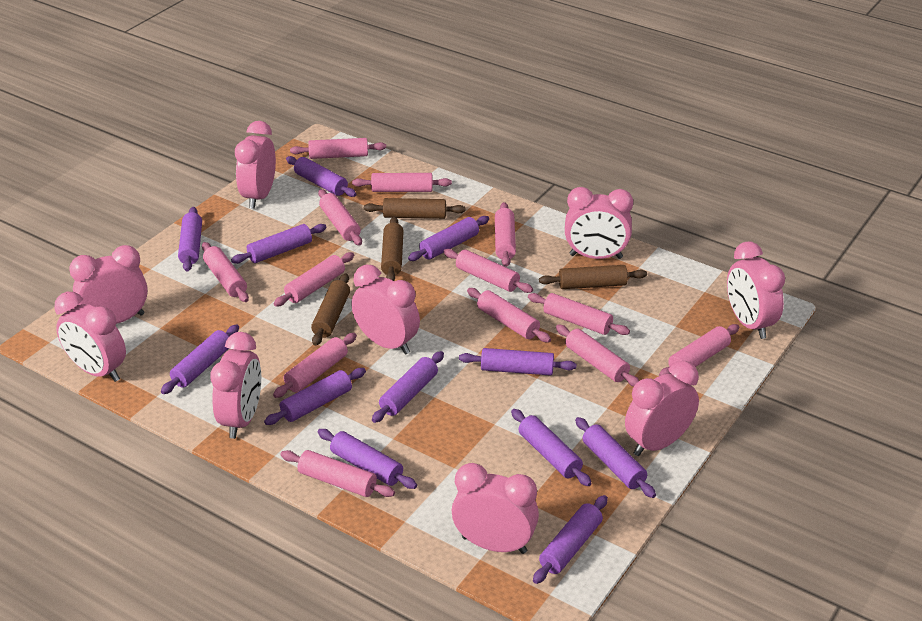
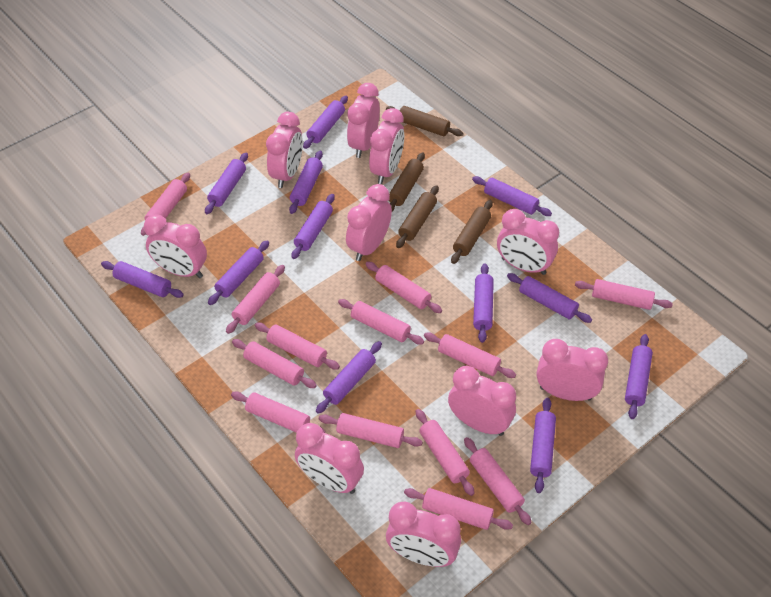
pink clock: [54,292,126,382] [69,245,148,324] [210,332,261,439] [235,121,276,209] [351,265,420,355] [452,463,539,554] [565,187,633,259] [625,361,699,456] [727,242,785,339] = 9 -> [144,214,207,278] [266,112,303,188] [295,423,364,494] [346,184,392,261] [347,83,380,158] [369,108,404,184] [386,502,461,567] [448,366,516,436] [497,209,559,275] [537,339,608,401] = 10

